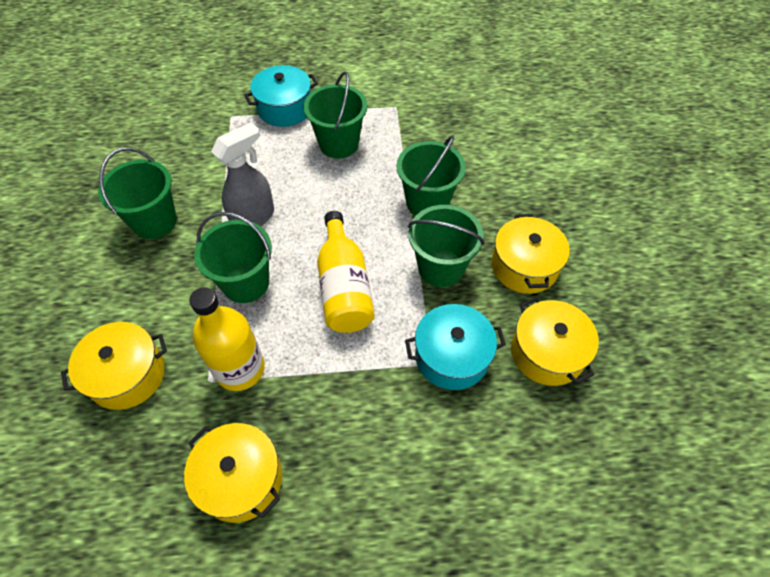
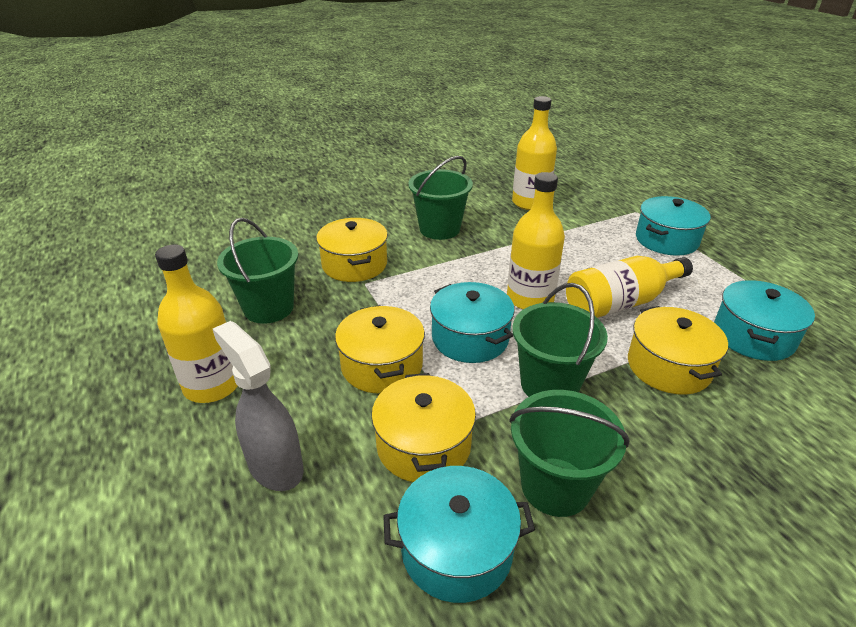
green bucket: [98,148,177,239] [194,212,272,303] [303,72,367,158] [397,135,466,216] [408,205,484,287] = 5 -> [217,218,298,324] [408,156,473,240] [509,390,630,517] [512,283,608,397] = 4
turquoise pot: [244,65,318,127] [405,304,506,390] = 2 -> [383,466,535,603] [430,282,515,363] [636,196,711,256] [714,280,815,361] = 4
yellow bottle: [189,287,265,391] [317,211,375,333] = 2 -> [155,245,238,403] [507,172,565,309] [512,96,557,210] [566,256,693,318] = 4

